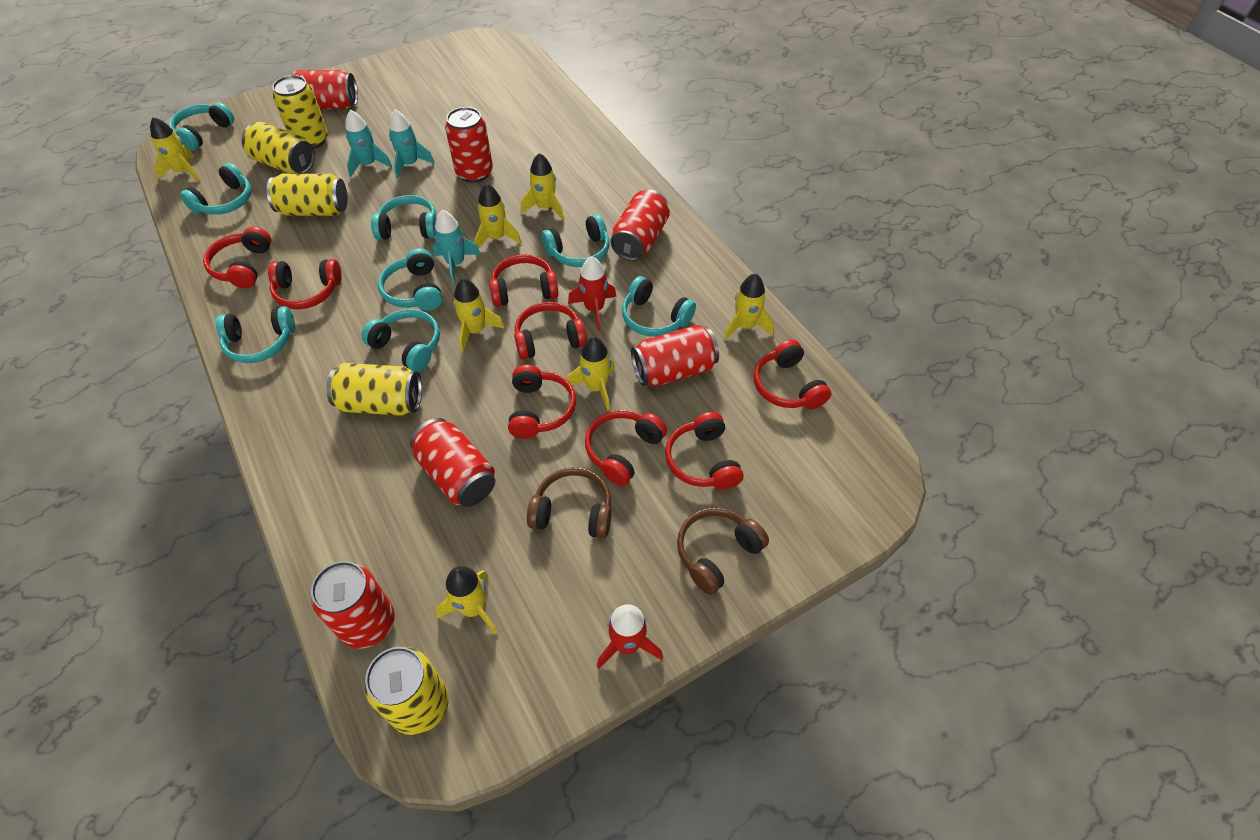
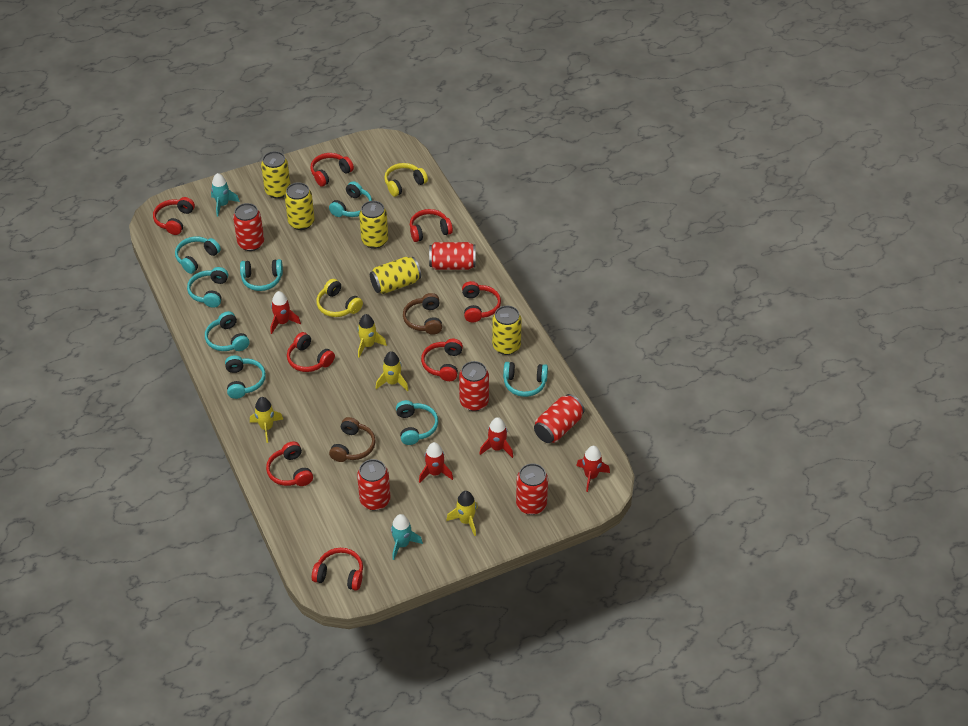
red rocket: [568,256,617,330] [597,604,663,669] = 2 -> [271,291,301,334] [419,442,453,483] [479,417,513,458] [576,446,610,492] = 4
turquoise rocket: [345,110,392,177] [389,110,435,179] [433,210,481,283] = 3 -> [211,173,240,217] [391,514,423,560] = 2
yellow headphones: none = 0 -> [316,279,363,317] [384,163,428,197] = 2
yellow rocket: [150,117,201,181] [436,566,498,635] [453,278,505,352] [474,184,522,249] [521,153,564,220] [567,337,615,411] [724,273,774,340] = 7 -> [250,397,283,443] [357,314,387,357] [376,351,408,391] [446,491,478,536] = 4

